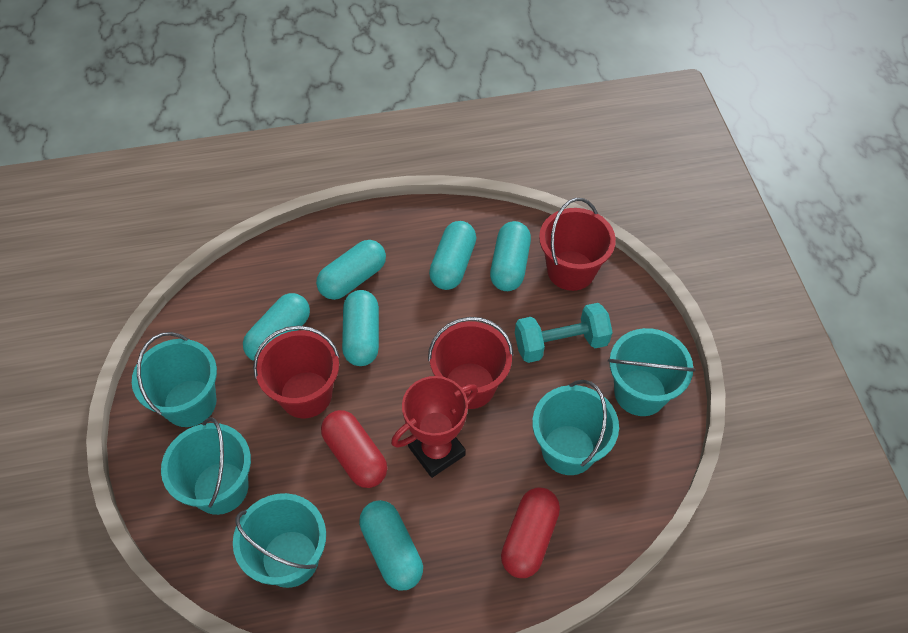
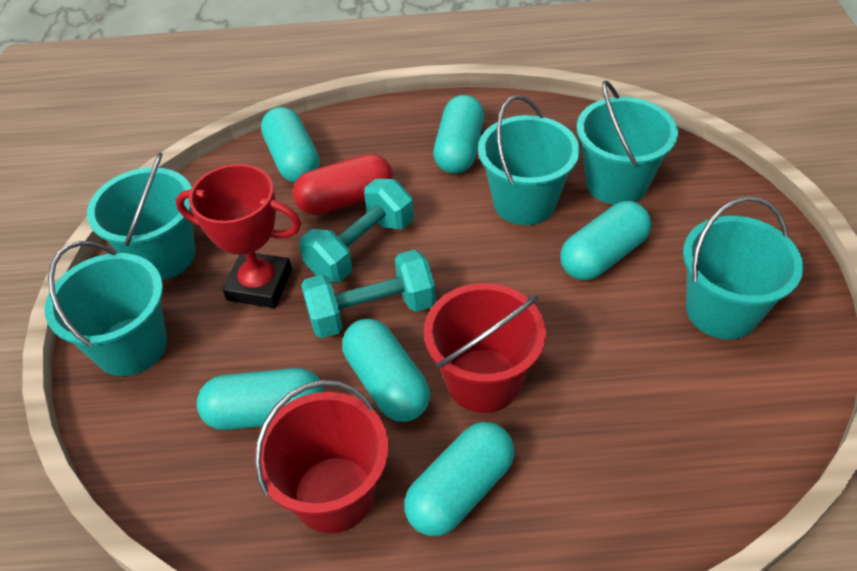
red bucket: [253,326,340,418] [428,317,513,409] [539,198,616,291] = 3 -> [254,380,389,533] [424,283,546,413] = 2
red capsule: [321,410,387,488] [501,488,560,578] = 2 -> [293,154,393,215] = 1
turquoise dumbbell: [515,303,613,363] = 1 -> [299,179,414,282] [301,250,436,338] = 2

